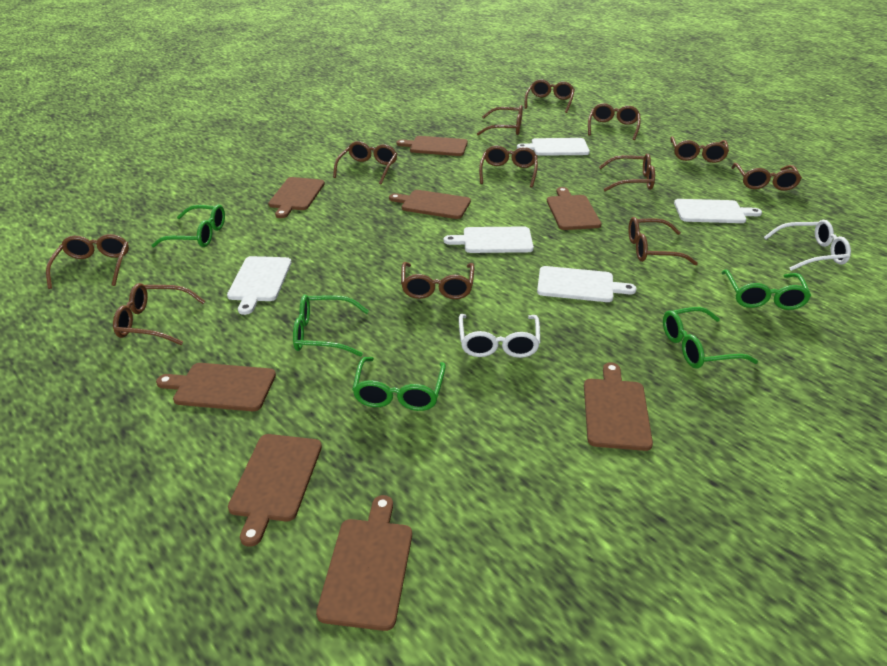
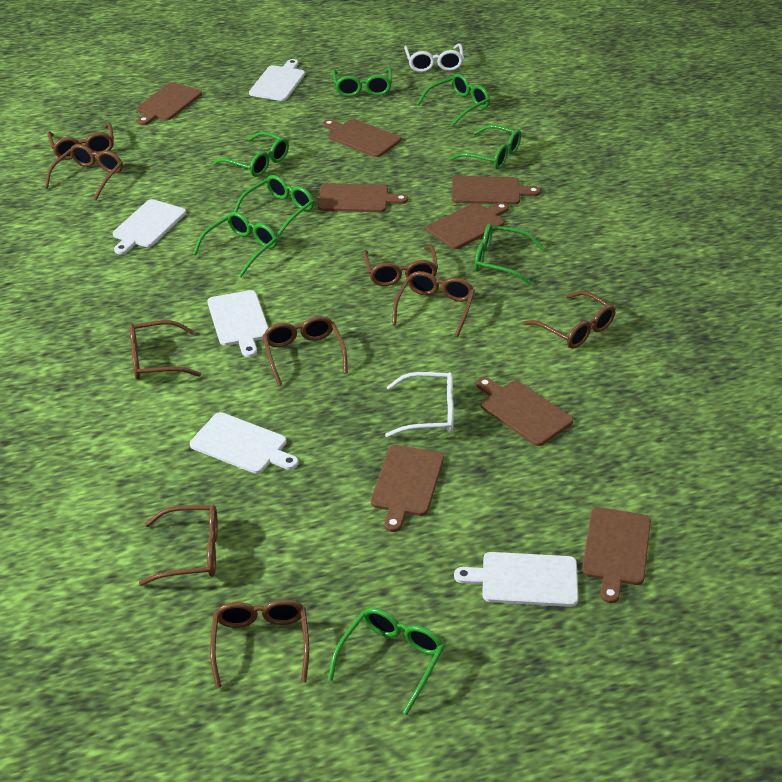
brown glasses: [46,234,129,289] [113,283,205,345] [333,141,397,184] [401,262,474,299] [477,105,523,135] [479,146,538,187] [525,80,575,113] [588,103,641,140] [599,154,655,191] [628,217,698,265] [670,136,729,163] [731,163,802,191] = 12 -> [45,144,123,201] [47,123,114,160] [129,320,201,379] [139,505,218,586] [210,599,309,688] [263,316,348,386] [363,245,438,286] [392,271,475,337] [523,291,616,349] = 9
green glasses: [152,205,225,247] [293,294,369,357] [352,357,446,411] [663,307,758,368] [721,269,811,310] = 5 -> [193,212,278,277] [213,132,289,177] [234,175,314,237] [327,608,445,715] [332,67,392,97] [417,74,490,127] [449,125,521,169] [474,223,544,285] = 8

